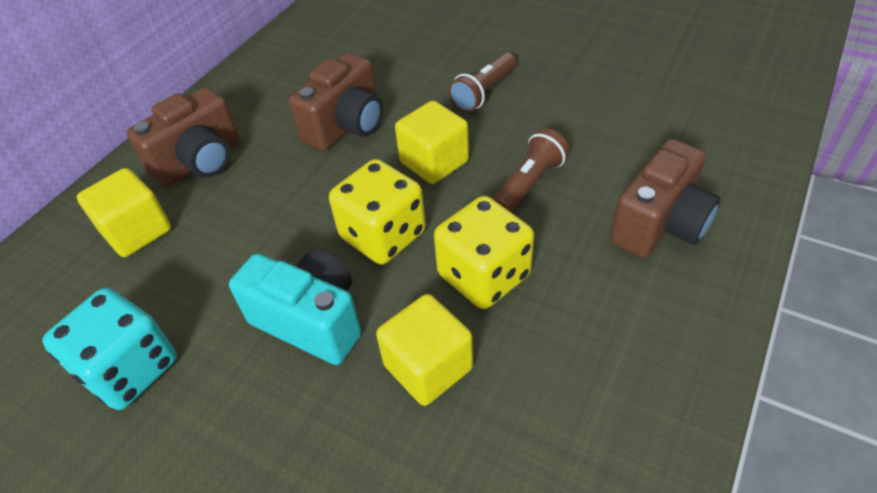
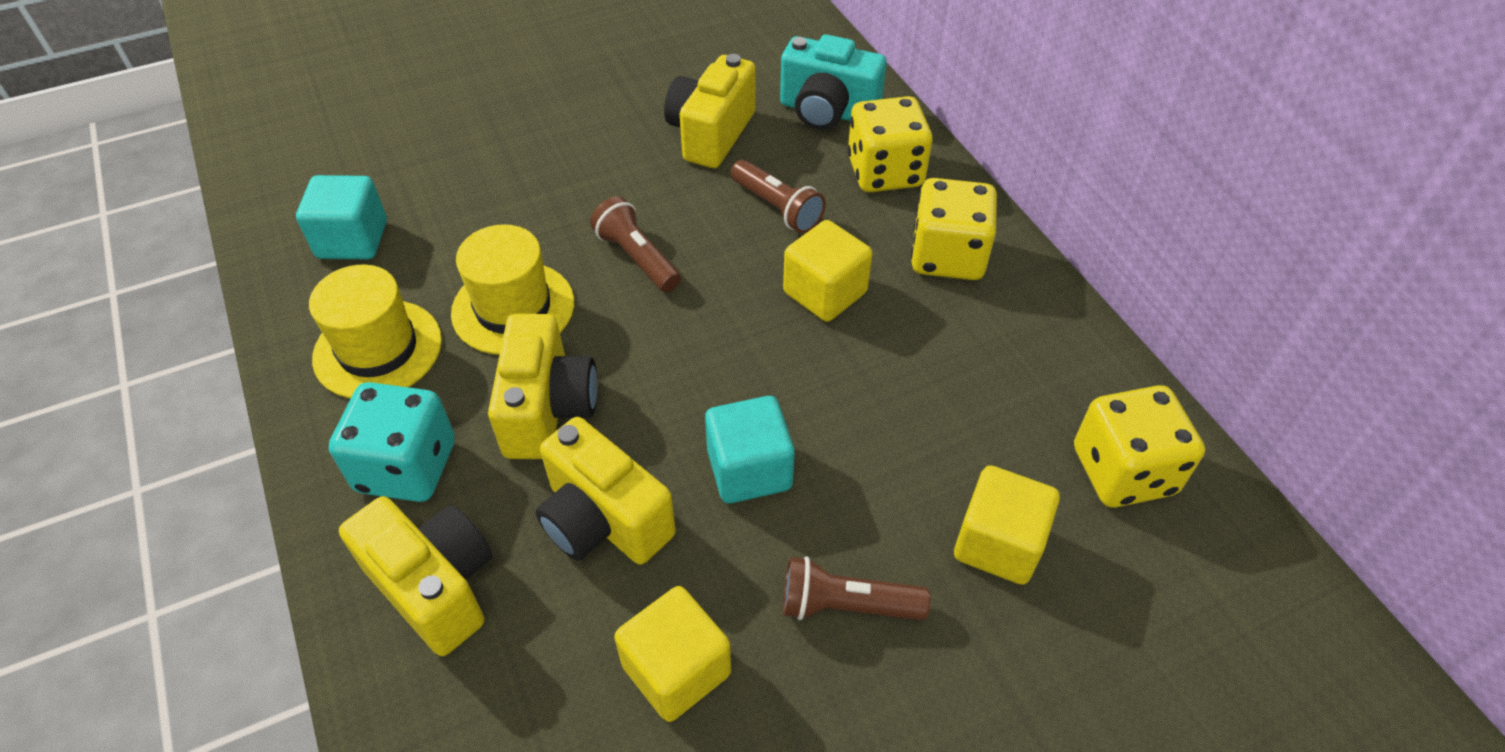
brown camera: [126,87,240,187] [289,53,383,151] [610,139,721,258] = 3 -> none = 0
brown flashlight: [448,53,516,112] [493,128,569,213] = 2 -> [590,196,681,292] [731,160,826,233] [783,556,930,620] = 3
turquoise cube: none = 0 -> [296,175,387,259] [705,396,795,504] = 2
yellow camera: none = 0 -> [339,496,492,656] [488,314,597,459] [536,417,676,565] [664,54,756,168] = 4
yellow dice: [329,159,426,265] [434,196,534,309] = 2 -> [848,96,932,192] [911,178,997,280] [1074,385,1205,508] = 3
yellow hat: none = 0 -> [309,264,442,398] [451,224,574,355] = 2

